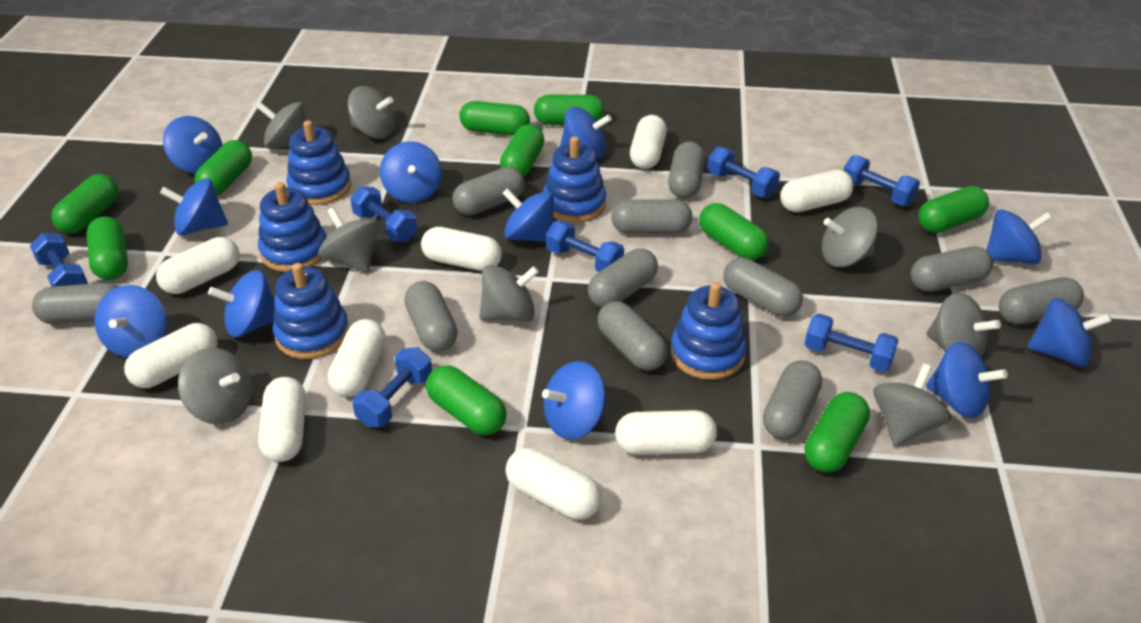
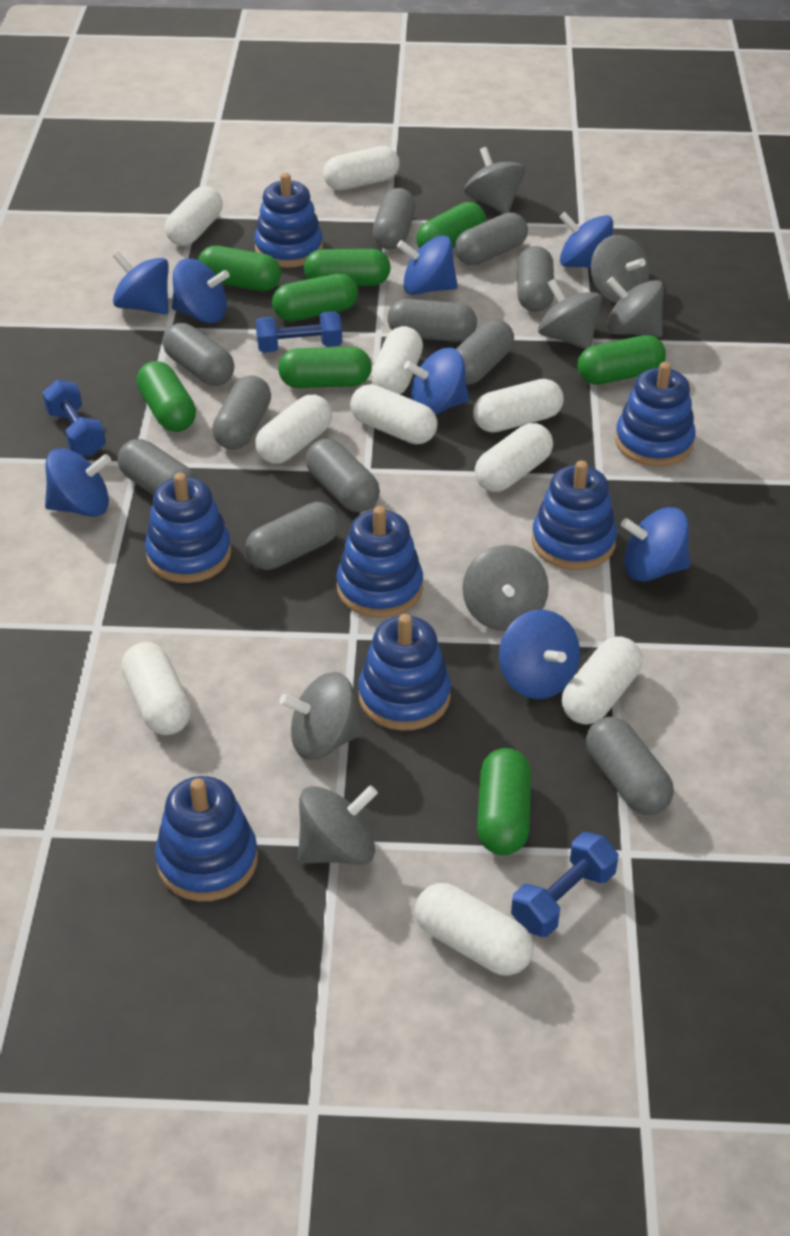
blue dumbbell: [30,233,88,287] [350,186,418,242] [352,347,432,427] [546,221,624,272] [707,147,780,198] [804,314,899,372] [843,155,920,206] = 7 -> [42,379,106,456] [256,311,342,353] [511,832,619,937] = 3
blue spinning top: [94,285,167,358] [160,178,228,235] [163,116,222,173] [208,270,275,337] [380,141,442,203] [502,188,554,242] [542,361,606,440] [560,107,612,159] [926,342,1008,418] [986,209,1052,265] [1027,298,1112,367] = 11 -> [45,448,111,517] [113,251,169,314] [172,258,230,323] [397,236,458,295] [404,348,469,415] [499,610,580,699] [559,212,613,268] [621,507,690,582] = 8
blue stacking toy: [258,182,326,272] [273,263,349,359] [286,120,351,205] [543,136,606,223] [671,282,747,380] = 5 -> [145,473,231,583] [155,776,258,901] [254,173,323,268] [336,506,423,618] [358,614,451,731] [532,461,617,570] [615,362,696,467] = 7
green capsule: [51,174,119,234] [86,216,128,280] [194,140,252,195] [426,365,506,435] [459,101,530,136] [500,124,544,177] [534,95,605,125] [699,203,769,260] [805,392,870,473] [918,186,989,233] = 10 -> [136,361,196,432] [198,246,281,291] [272,273,358,321] [278,347,372,388] [304,249,391,286] [417,202,486,248] [477,748,531,855] [577,335,666,385] = 8
grey spinning top: [178,348,252,424] [257,102,306,149] [319,207,378,272] [347,86,395,139] [479,265,539,322] [822,207,878,267] [873,364,951,446] [927,293,1001,356] = 8 -> [279,672,364,760] [298,785,378,864] [462,545,549,631] [464,147,525,214] [538,279,602,349] [591,235,649,303] [607,277,664,337] = 7
white capsule: [124,323,218,388] [156,237,240,294] [258,377,306,462] [328,319,386,397] [421,227,502,271] [506,448,602,520] [615,410,717,455] [630,115,667,169] [780,170,854,212] = 9 -> [122,642,191,735] [165,186,223,246] [255,395,332,464] [323,146,400,190] [350,384,438,444] [371,326,423,395] [415,883,534,976] [473,379,563,433] [475,423,553,492] [562,636,642,725] = 10

